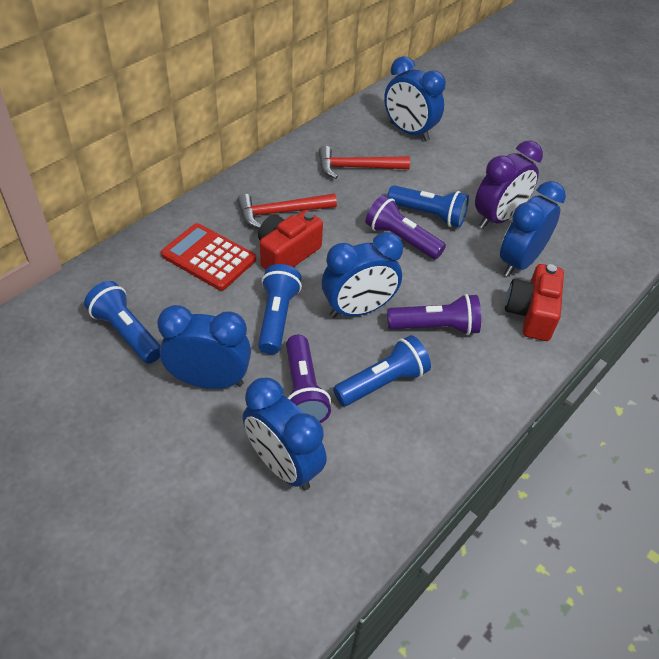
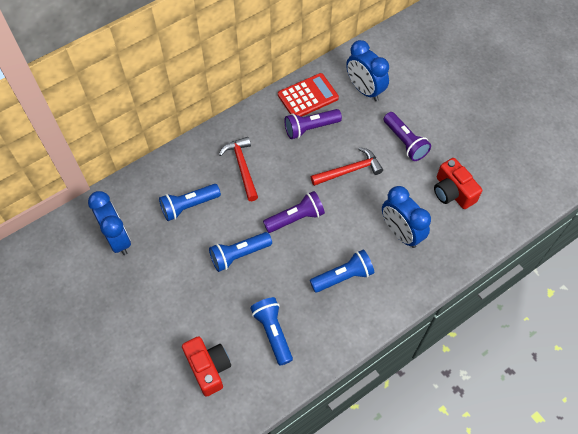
blue clock: [157,305,251,389] [243,378,327,490] [322,232,403,318] [384,56,446,141] [500,181,566,277] = 5 -> [88,191,131,255] [346,40,389,101] [382,186,431,248] = 3
purple clock: [475,141,543,229] = 1 -> none = 0

